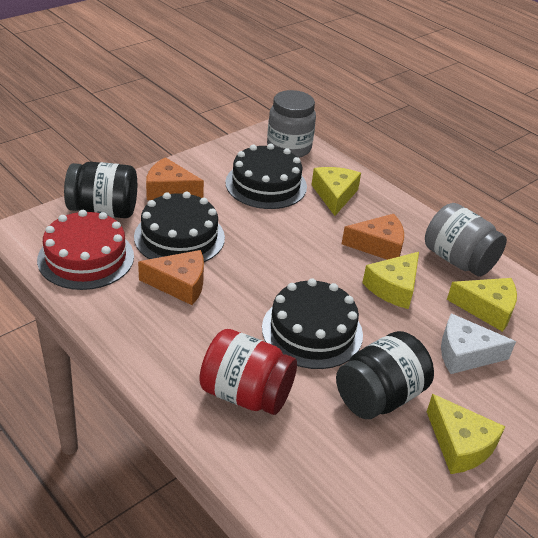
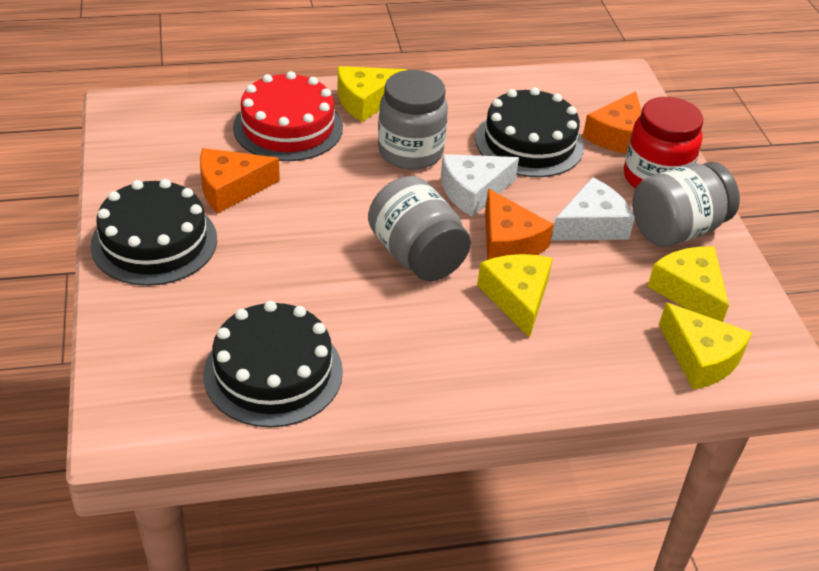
black jar: [64,162,137,218] [336,331,434,419] = 2 -> none = 0
grey jar: [267,90,316,158] [425,203,507,276] = 2 -> [368,176,471,281] [378,70,448,170] [632,162,740,247] = 3
white cheese: [441,313,516,374] = 1 -> [441,154,519,217] [551,177,635,241] = 2

